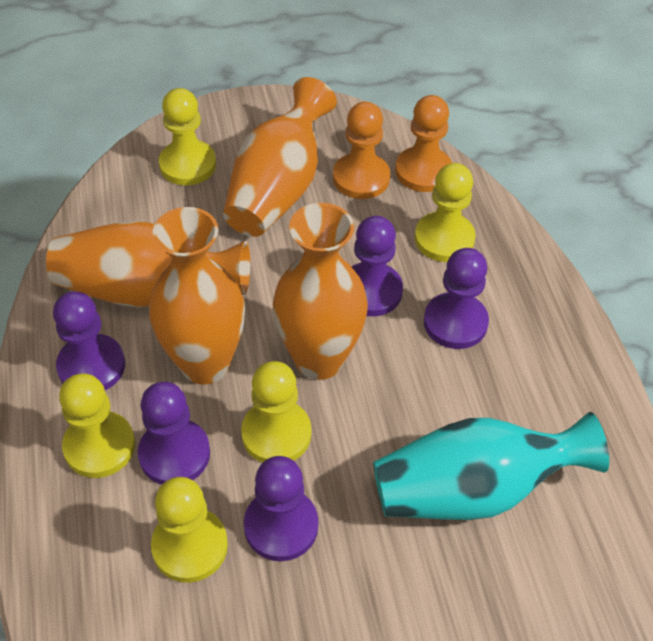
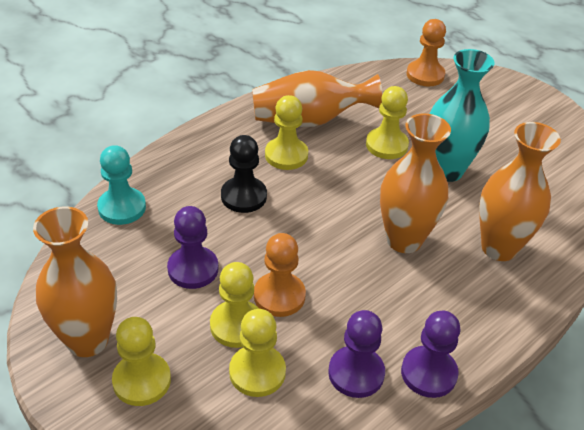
black pawn: none = 0 -> [221,135,267,213] = 1
purple pawn: [53,292,125,390] [138,382,210,485] [244,456,318,561] [352,216,403,316] [424,248,489,349] = 5 -> [167,206,218,289] [328,310,385,398] [401,310,460,398] = 3
turquoise pawn: none = 0 -> [97,145,146,225] = 1

